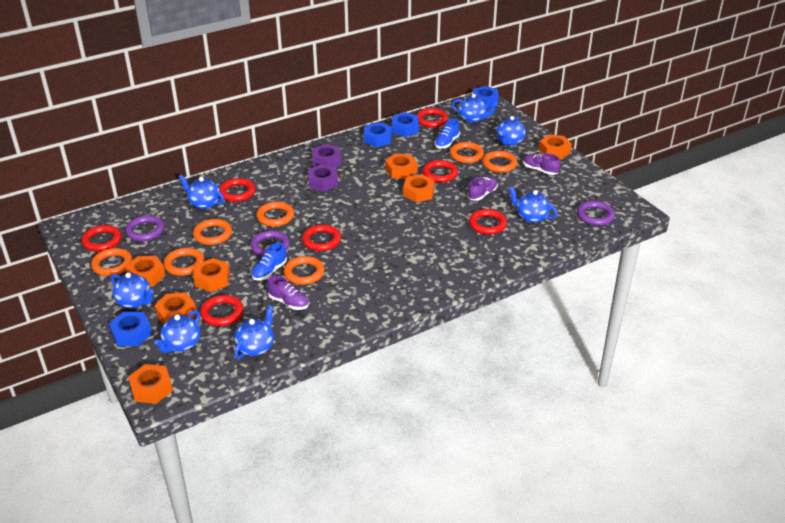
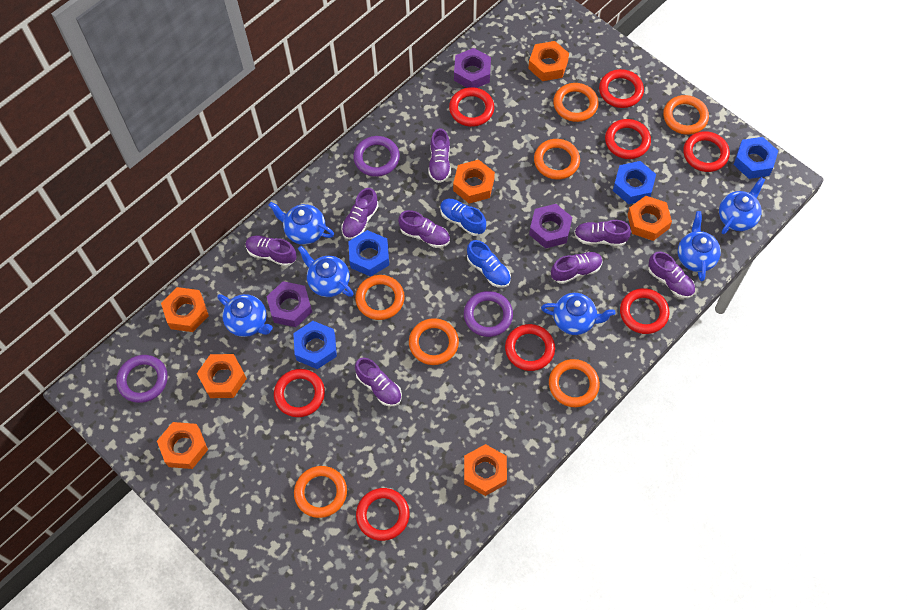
blue teapot: [111,273,154,308] [154,310,200,353] [179,175,224,209] [234,305,274,359] [452,94,498,123] [496,116,526,146] [509,186,558,223] = 7 -> [217,294,273,337] [268,202,334,245] [298,246,354,297] [541,293,616,335] [678,211,721,282] [719,177,765,234] = 6
purple nut: [308,164,338,192] [312,144,341,167] = 2 -> [266,281,312,327] [454,48,491,88] [529,204,572,249] = 3
purple shoe: [267,275,309,310] [468,177,498,201] [523,153,561,175] = 3 -> [245,235,297,267] [341,188,379,239] [355,357,402,406] [398,210,450,248] [428,128,451,183] [551,252,602,284] [574,220,631,246] [648,251,695,298] = 8
red ring: [82,225,122,252] [200,295,244,326] [219,178,255,202] [302,225,341,251] [417,108,448,128] [423,160,458,183] [469,209,507,235] = 7 -> [274,369,325,417] [356,488,410,541] [449,87,494,127] [505,324,555,371] [599,69,644,108] [605,119,651,159] [620,288,670,334] [683,131,730,172] = 8

